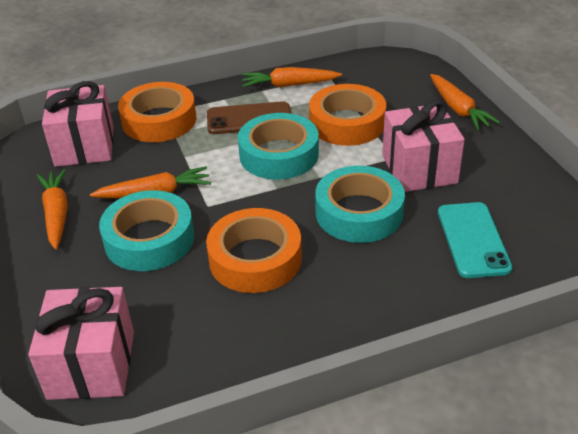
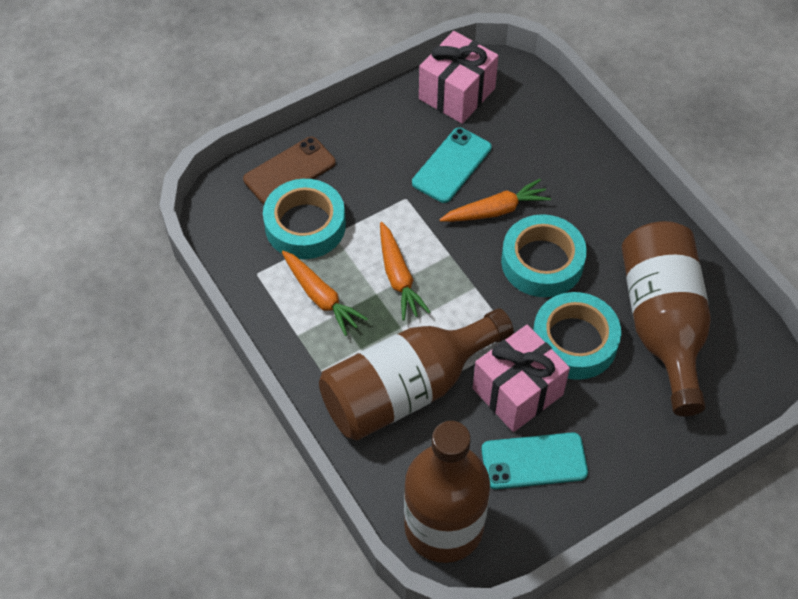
brown bottle: none = 0 -> [319,308,514,441] [404,421,490,563] [621,221,711,416] = 3
orange carrot: [37,169,68,250] [90,167,211,198] [242,67,342,88] [430,74,500,130] = 4 -> [282,251,368,336] [380,222,430,320] [439,179,551,222] = 3
orange tape: [118,82,196,142] [206,208,302,293] [309,84,386,146] = 3 -> none = 0
pink gift: [28,287,134,400] [42,81,113,167] [382,100,465,192] = 3 -> [419,31,499,124] [473,325,570,432] = 2
turquoise phone: [438,202,512,278] = 1 -> [412,127,491,203] [481,432,588,489] = 2

